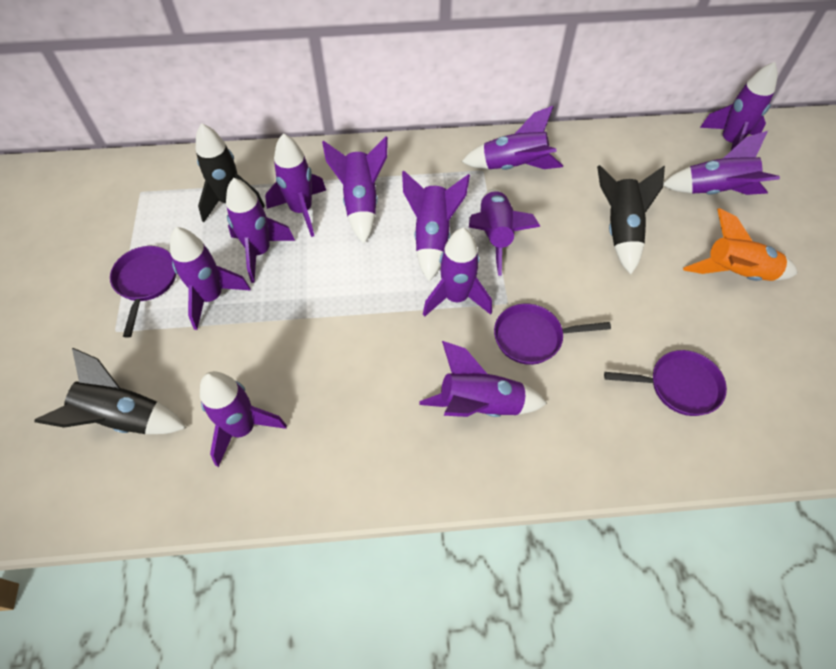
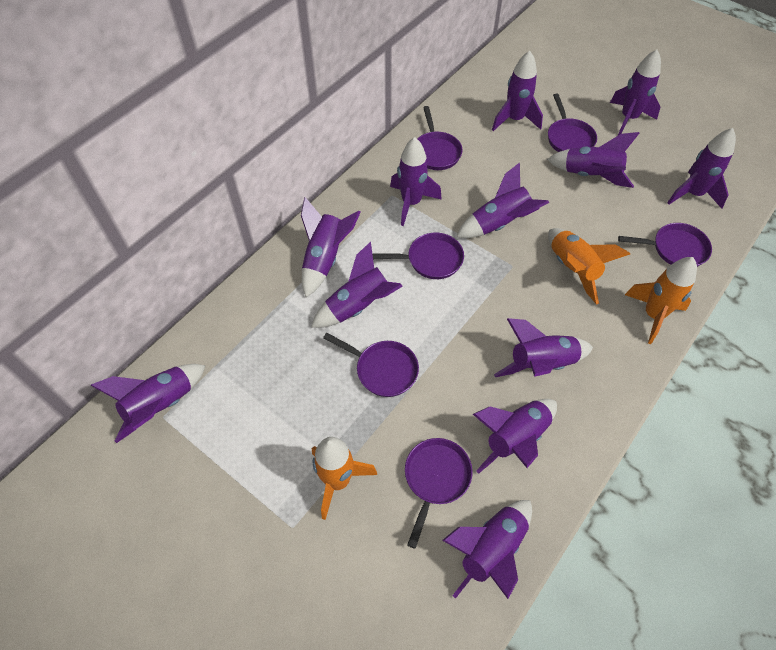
black rocket: [35,348,186,434] [196,123,265,222] [597,165,665,274] = 3 -> none = 0
orange rocket: [683,208,798,281] = 1 -> [312,437,377,520] [548,228,630,305] [625,257,697,344] = 3
purple pan: [110,246,176,338] [494,304,611,365] [604,350,727,416] = 3 -> [323,333,419,397] [372,233,464,279] [405,438,473,549] [417,106,462,170] [548,93,597,152] [618,223,712,267] = 6

